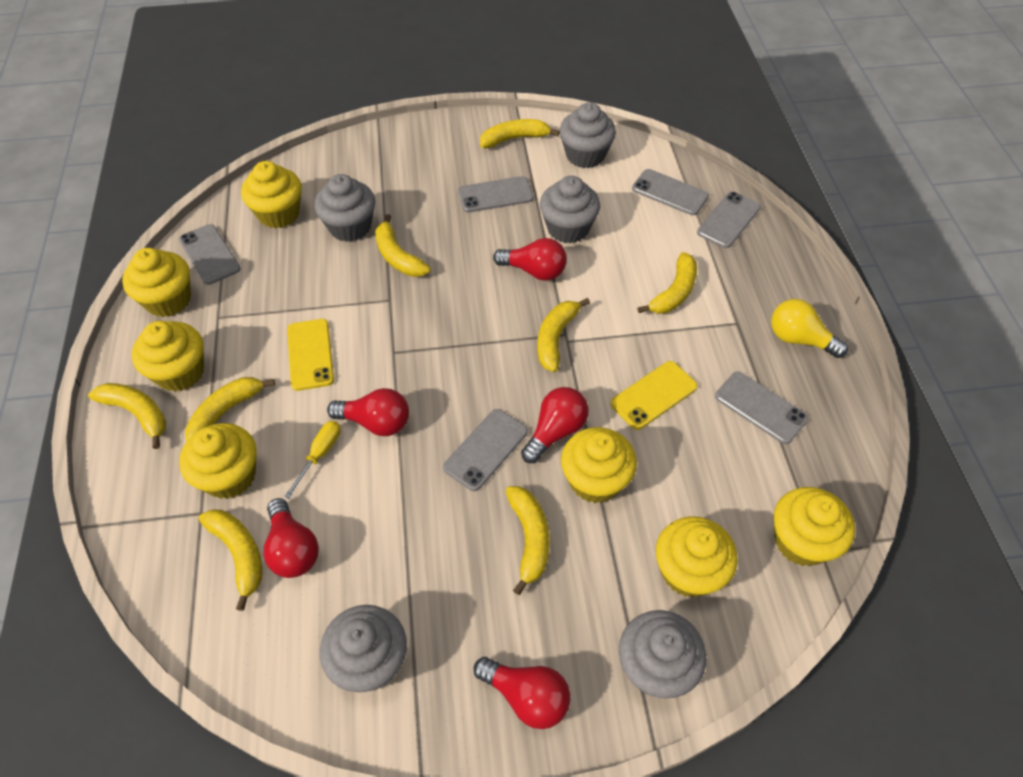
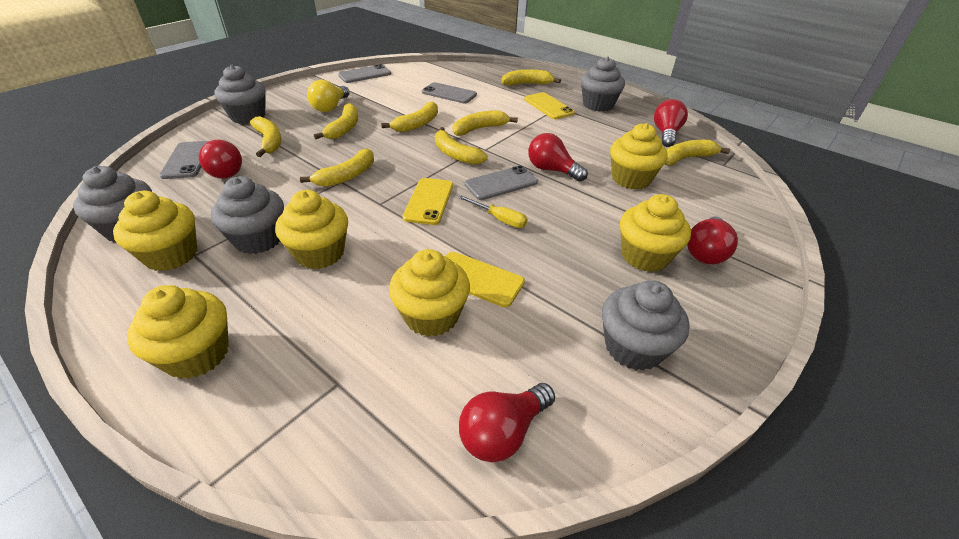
grey phone: [179,224,241,285] [443,409,528,491] [458,176,534,213] [632,169,709,215] [697,192,761,248] [715,371,808,444] = 6 -> [160,141,209,179] [338,64,391,83] [422,82,477,103] [465,165,538,200] = 4
yellow cupcake: [122,248,191,317] [132,321,204,392] [179,423,257,499] [241,161,302,228] [561,427,637,503] [656,516,738,598] [774,487,855,566] = 7 -> [113,191,197,271] [127,285,229,379] [275,190,348,269] [389,249,470,337] [610,123,668,190] [620,194,691,272] = 6
yellow phone: [287,319,334,391] [610,361,698,430] = 2 -> [403,178,453,225] [445,252,525,307] [524,92,575,119] = 3

